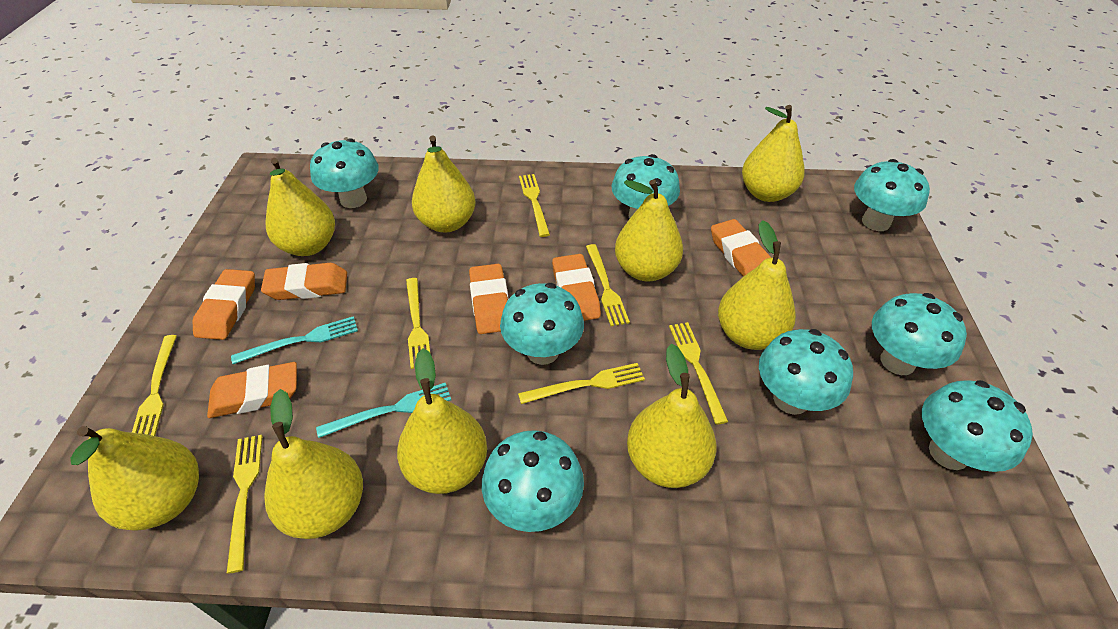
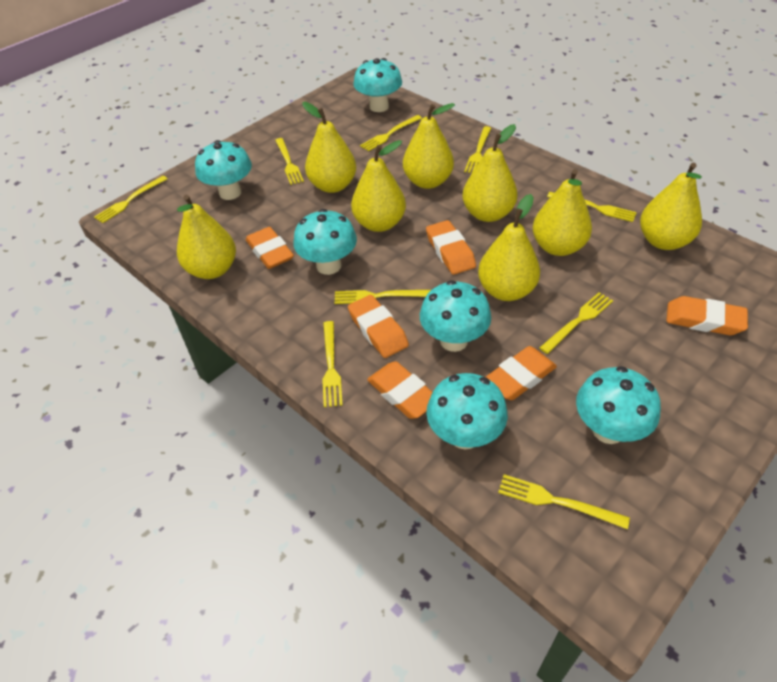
turquoise fork: [231,316,358,364] [316,383,451,438] = 2 -> none = 0
turquoise mushroom: [310,138,379,208] [482,430,584,532] [500,283,584,365] [611,154,680,219] [759,329,853,415] [854,159,930,231] [872,293,967,375] [922,380,1033,472] = 8 -> [195,140,252,200] [293,209,357,275] [353,58,402,112] [420,280,491,352] [426,373,508,450] [576,366,661,444] = 6
yellow fork: [132,335,177,436] [226,435,262,574] [406,278,430,369] [518,363,645,404] [519,174,550,237] [586,244,630,326] [669,322,728,425] = 7 -> [94,176,168,223] [275,138,304,185] [322,321,343,407] [334,290,431,304] [360,115,422,151] [464,126,491,173] [498,474,630,529] [539,292,613,354] [547,192,637,222] = 9
yellow pear: [71,426,199,531] [264,389,363,539] [265,158,335,256] [397,349,487,494] [412,135,475,233] [615,179,683,282] [627,344,716,488] [718,220,796,350] [742,105,804,202] = 9 -> [177,195,236,279] [302,102,356,193] [351,140,406,232] [403,103,455,189] [463,124,518,222] [478,194,540,301] [533,169,592,256] [640,163,702,250] = 8

